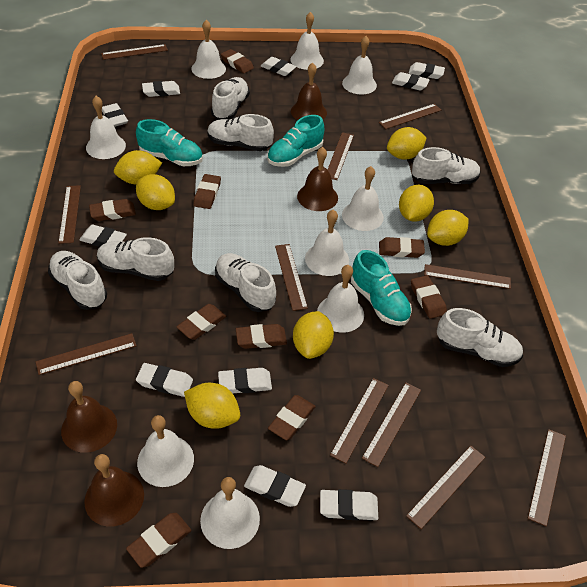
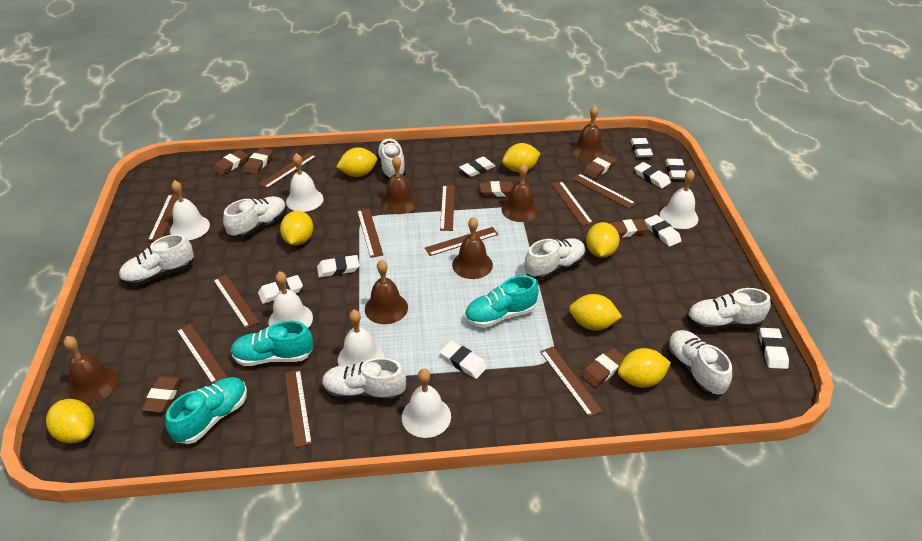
brown bell: [61,381,117,453] [84,454,144,527] [291,62,327,120] [297,147,338,211] = 4 -> [64,336,118,404] [365,260,408,324] [381,156,418,214] [452,217,493,279] [501,163,539,222] [571,106,606,161] = 6
brown eraser: [89,199,136,221] [126,513,191,568] [176,304,226,340] [193,174,221,209] [221,49,254,73] [236,324,287,349] [268,395,316,440] [379,237,425,258] [411,275,447,319] = 9 -> [141,376,182,413] [213,150,248,176] [243,148,273,175] [479,181,514,197] [580,348,625,388] [583,154,616,179] [609,219,648,238] = 7
white bell: [86,96,126,159] [137,415,194,487] [191,20,226,79] [200,477,260,549] [290,12,324,70] [305,210,349,276] [317,265,364,333] [342,36,377,94] [342,166,384,231] = 9 -> [170,180,210,240] [268,271,313,328] [286,153,323,212] [338,310,384,366] [402,369,451,438] [660,170,698,229] = 6
white eraser: [79,225,127,247] [102,103,128,127] [136,363,193,397] [142,81,180,97] [218,368,272,394] [244,465,306,507] [261,57,297,76] [320,489,378,520] [392,72,430,91] [409,62,445,79] = 10 -> [258,275,303,304] [317,255,359,278] [440,341,488,379] [459,157,495,177] [630,138,653,157] [634,162,671,188] [644,215,681,247] [665,159,686,179] [759,328,789,369] = 9

